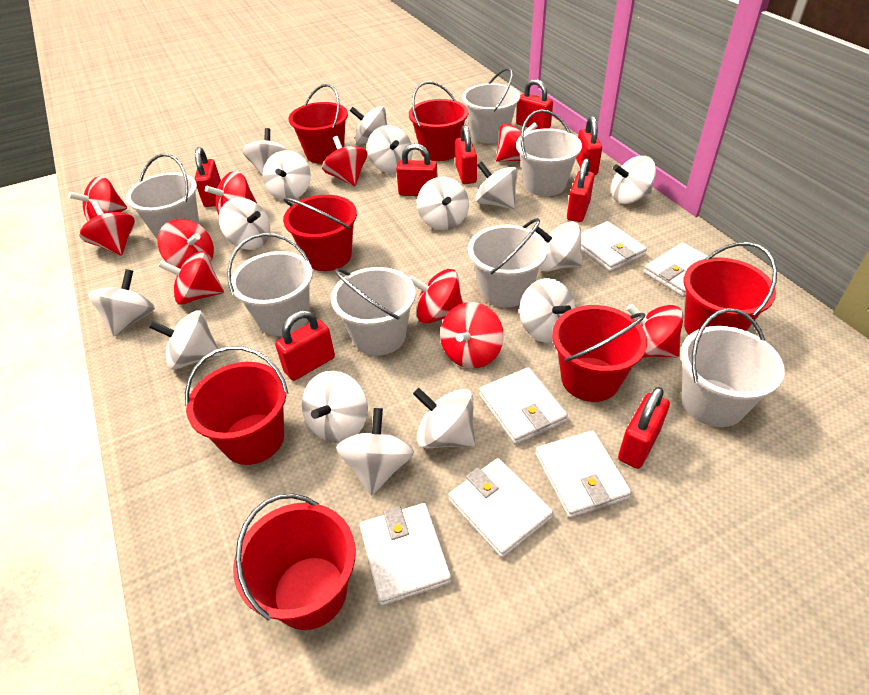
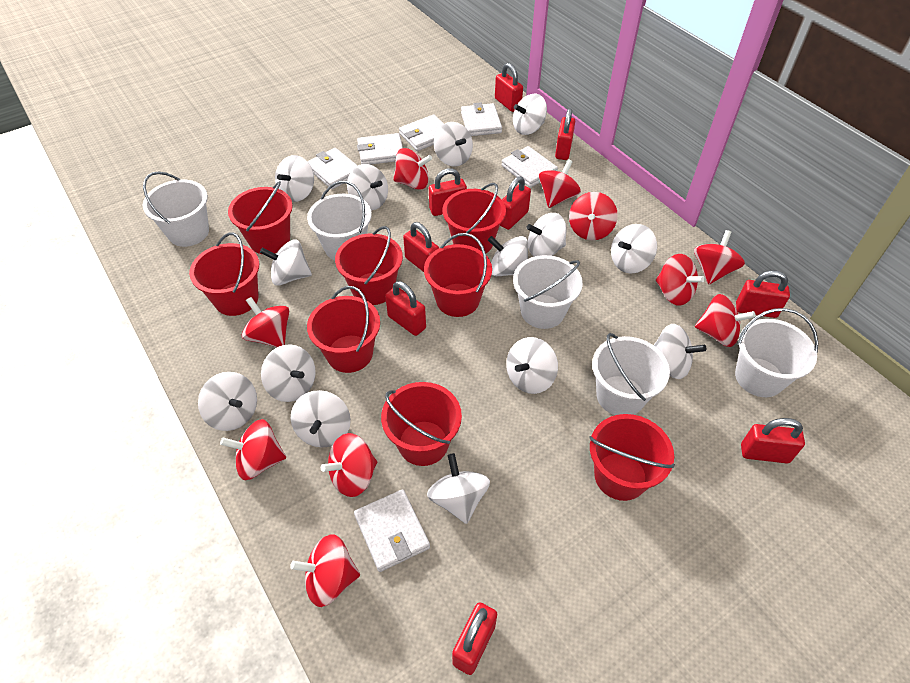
red bucket: [185,346,288,465] [233,494,356,630] [283,195,357,271] [288,84,348,164] [409,81,468,161] [552,305,647,402] [683,242,777,335] = 7 -> [189,232,259,316] [228,181,293,254] [307,286,380,373] [335,226,403,305] [381,382,462,466] [424,233,492,317] [442,183,506,253] [589,414,675,501] = 8
red padlock: [194,147,221,207] [275,310,335,381] [396,143,438,196] [455,125,477,184] [516,79,553,130] [567,158,594,222] [576,116,602,175] [618,387,670,469] = 8 -> [385,281,426,336] [403,222,439,272] [429,168,467,216] [452,602,497,675] [495,63,523,112] [500,176,531,230] [555,108,575,160] [736,271,790,318] [741,418,805,463] = 9
white bucket: [126,153,200,239] [227,233,313,336] [331,267,416,356] [462,68,520,143] [468,218,548,308] [516,109,582,196] [680,308,785,427] = 7 -> [143,171,209,247] [307,181,372,261] [513,255,583,329] [592,333,670,415] [735,308,818,397] = 5
white spinning top: [88,269,155,336] [149,310,221,370] [219,198,270,250] [243,128,288,176] [263,150,311,200] [302,371,368,443] [336,408,414,496] [350,106,387,144] [367,125,413,173] [413,388,475,448] [417,177,469,231] [475,161,518,209] [519,278,575,343] [535,222,583,272] [611,156,656,204] = 15 -> [198,372,257,431] [260,239,312,286] [261,344,316,402] [275,155,314,202] [291,390,351,448] [347,164,388,211] [427,453,490,524] [434,122,473,166] [488,236,528,276] [506,337,558,394] [513,94,547,135] [526,213,567,257] [611,224,657,274] [654,324,706,379] = 14

